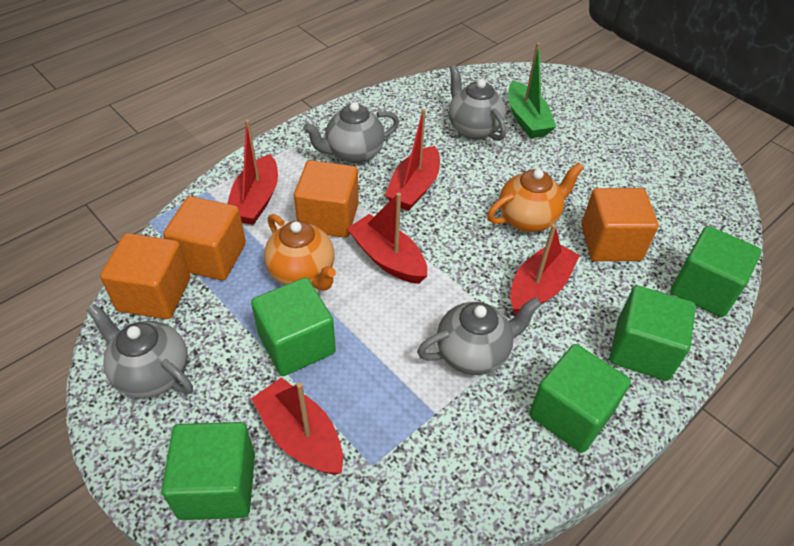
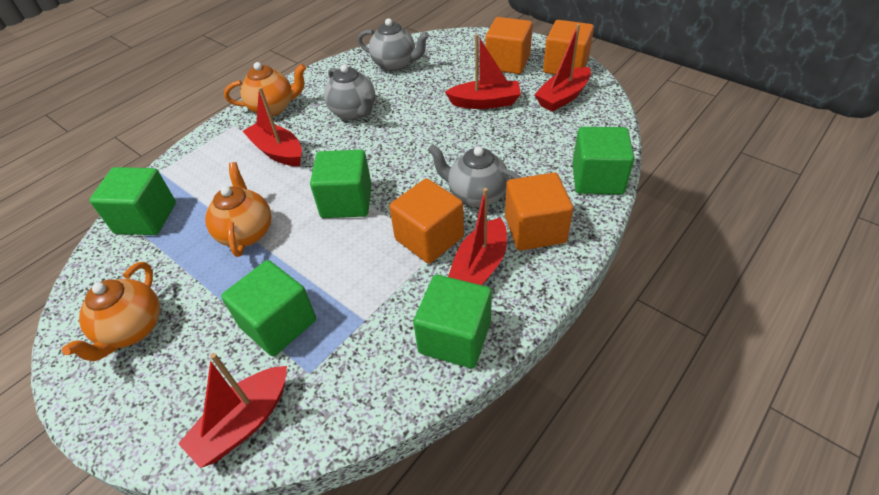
green boat: [508,43,556,138] = 1 -> none = 0
grey teapot: [87,304,193,398] [303,102,399,164] [417,297,541,375] [449,65,507,141] = 4 -> [324,64,375,120] [358,18,429,71] [428,144,521,207] = 3
orange teapot: [264,214,336,290] [487,162,584,232] = 2 -> [62,262,160,361] [205,162,271,257] [224,62,306,116] = 3

